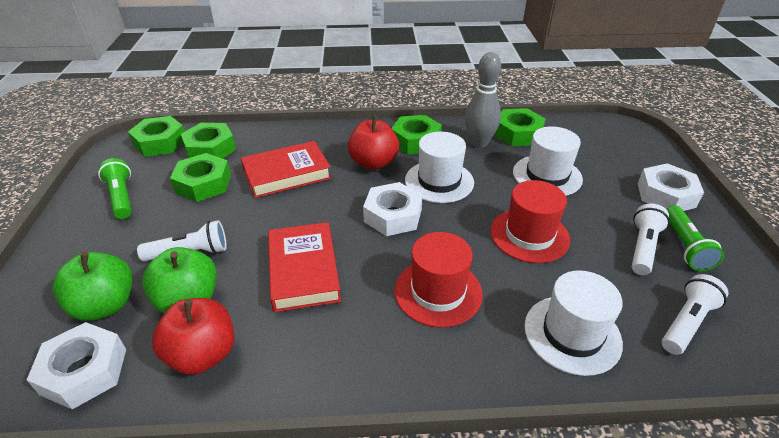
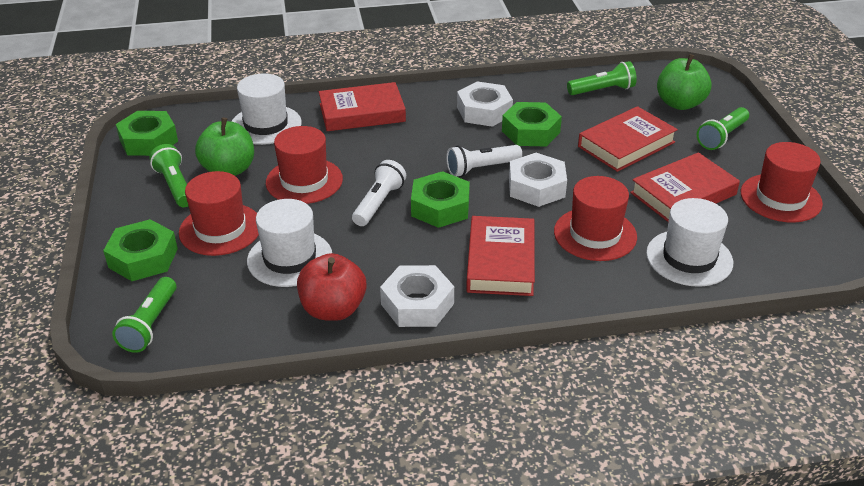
green flashlight: [98,158,132,219] [666,205,724,271] = 2 -> [112,277,176,353] [149,144,188,207] [567,61,637,95] [697,107,749,150] = 4
green nut: [128,116,184,157] [170,153,231,202] [181,123,236,159] [391,115,442,155] [494,108,546,146] = 5 -> [103,219,178,281] [116,111,178,156] [411,171,470,228] [502,102,562,147] = 4
grey bowling pin: [465,52,501,148] = 1 -> none = 0
red apple: [152,298,234,375] [348,116,399,170] = 2 -> [297,253,366,321] = 1
red book: [241,141,331,198] [268,222,341,312] = 2 -> [319,82,406,131] [466,216,535,296] [578,106,678,172] [630,152,740,222] = 4
red hat: [395,232,483,328] [490,180,570,263] = 2 -> [179,171,259,256] [266,126,343,204] [554,176,637,261] [741,142,823,223] = 4
white flashlight: [137,220,227,261] [632,204,670,275] [662,274,728,355] = 3 -> [352,160,406,226] [446,145,522,177] = 2

